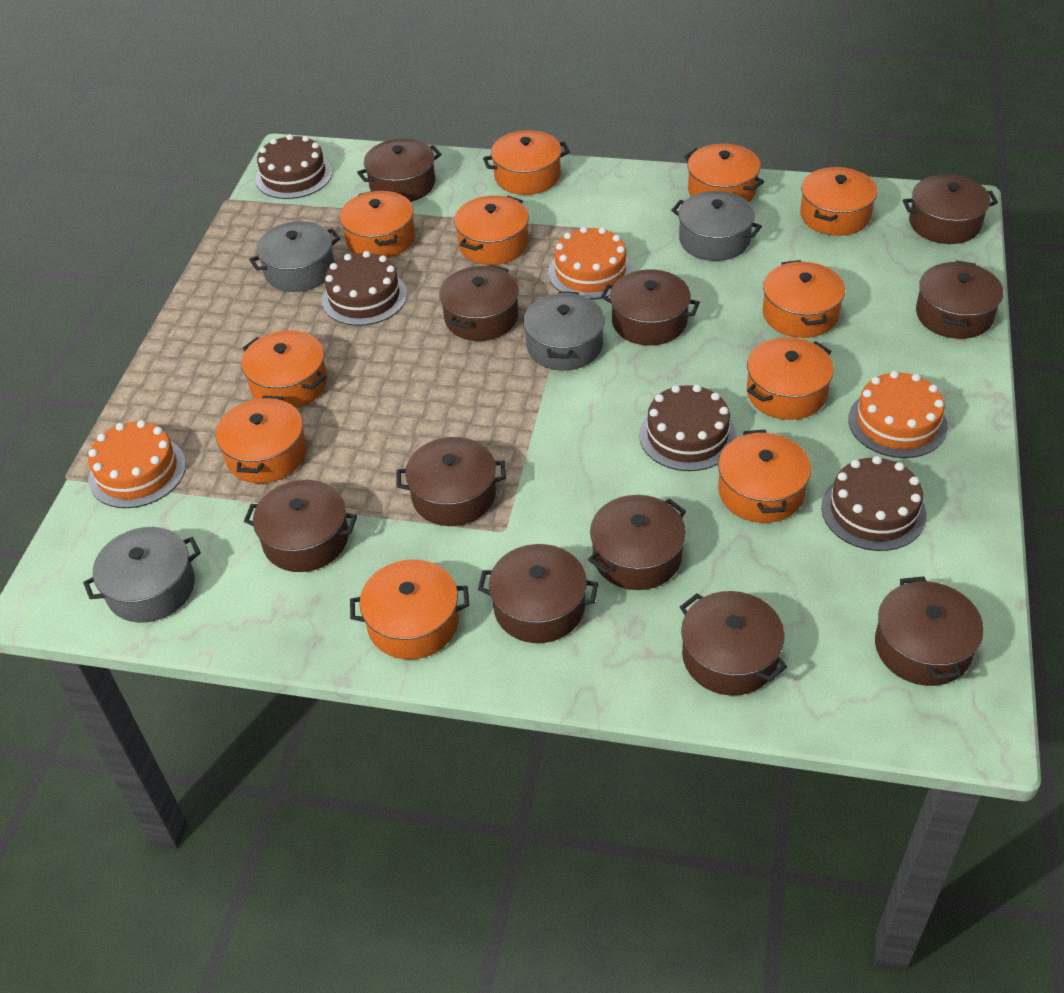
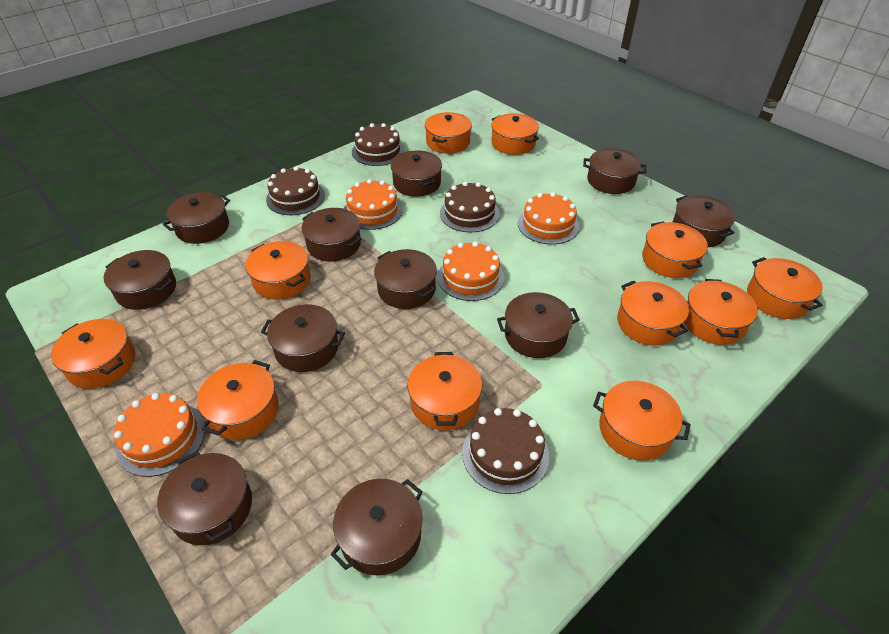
grey pot: [83,527,201,623] [249,221,340,292] [523,291,605,371] [671,191,762,261] = 4 -> none = 0
orange cake: [88,420,186,508] [548,226,633,300] [848,371,948,458] = 3 -> [114,393,205,477] [344,179,402,230] [437,242,504,301] [518,192,579,245] = 4

